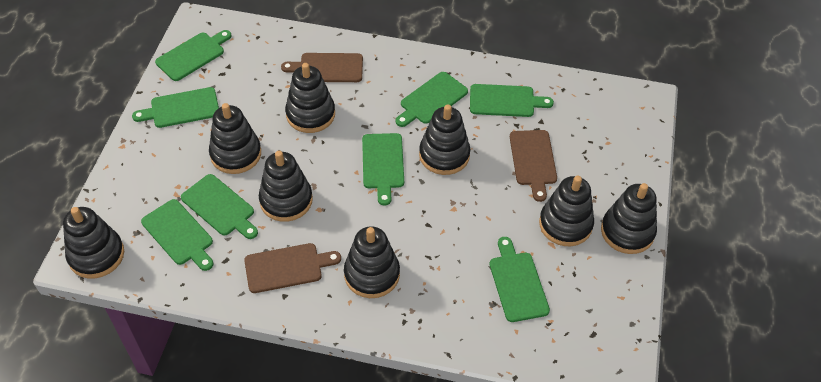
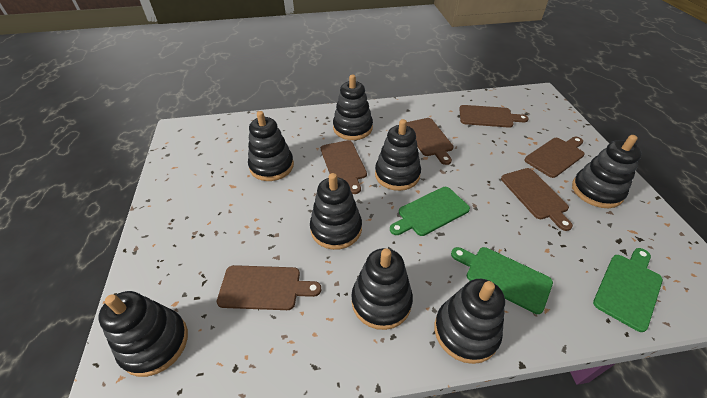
brown cutting board: [244,243,341,293] [281,53,363,82] [510,130,557,202] = 3 -> [217,265,321,310] [321,140,367,194] [407,118,454,165] [459,105,529,128] [501,168,573,231] [524,137,585,178] = 6
green cutting board: [132,87,219,128] [141,199,213,271] [155,30,232,81] [181,174,258,239] [362,133,404,206] [396,72,468,127] [470,84,554,117] [490,237,550,322] = 8 -> [390,187,470,236] [451,247,553,314] [593,248,663,332] = 3

